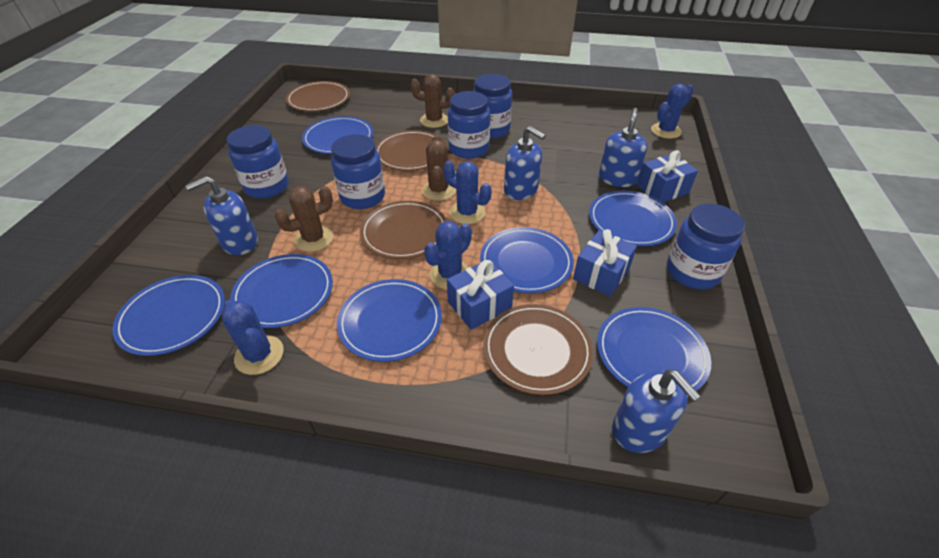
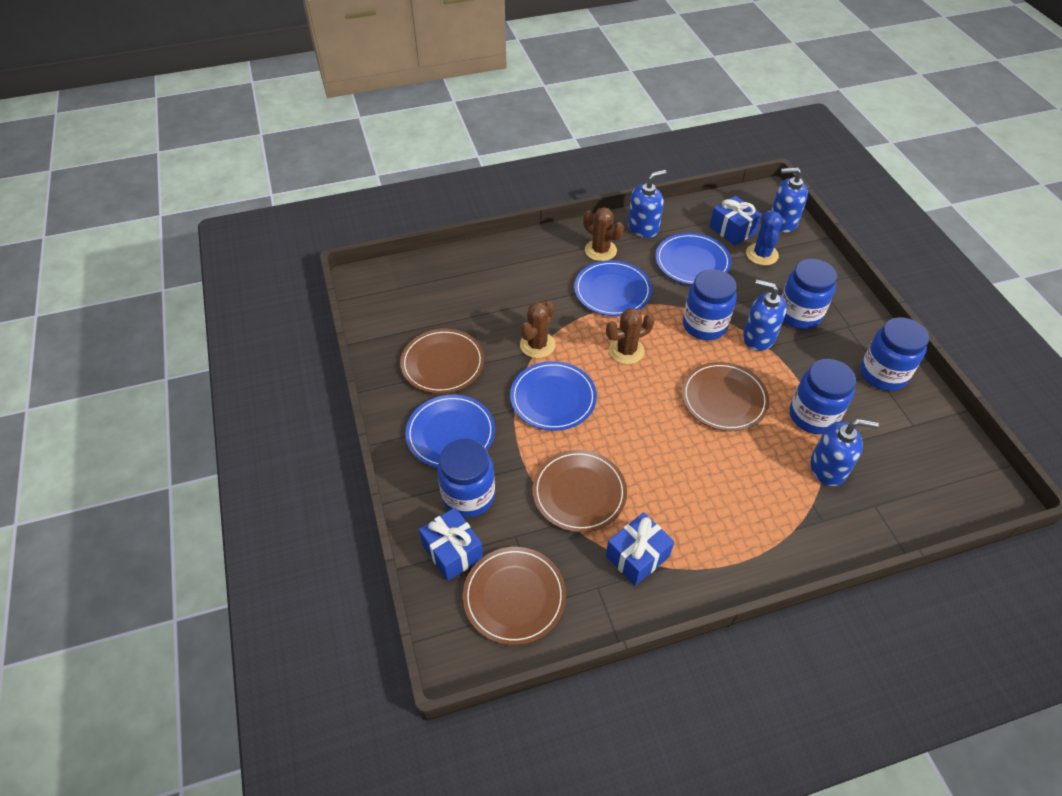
blue cactus: [222,300,284,375] [424,221,472,289] [444,161,492,224] [651,84,694,139] = 4 -> [746,211,783,265] = 1
blue plate: [112,275,225,356] [230,254,333,328] [302,116,373,154] [337,279,442,362] [480,227,574,293] [589,191,677,246] [597,307,711,391] = 7 -> [405,395,495,468] [510,361,597,431] [574,260,652,316] [655,233,731,285] = 4

